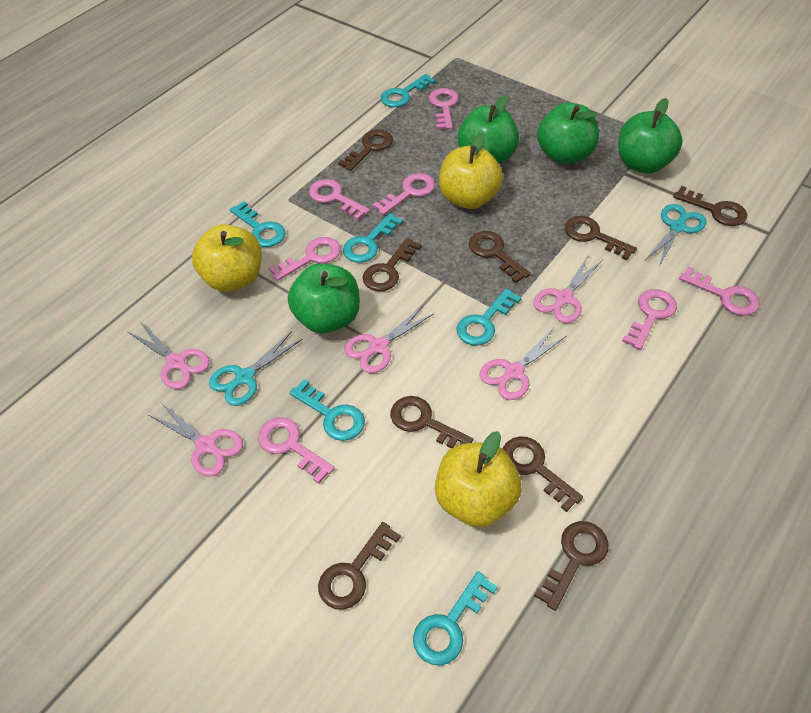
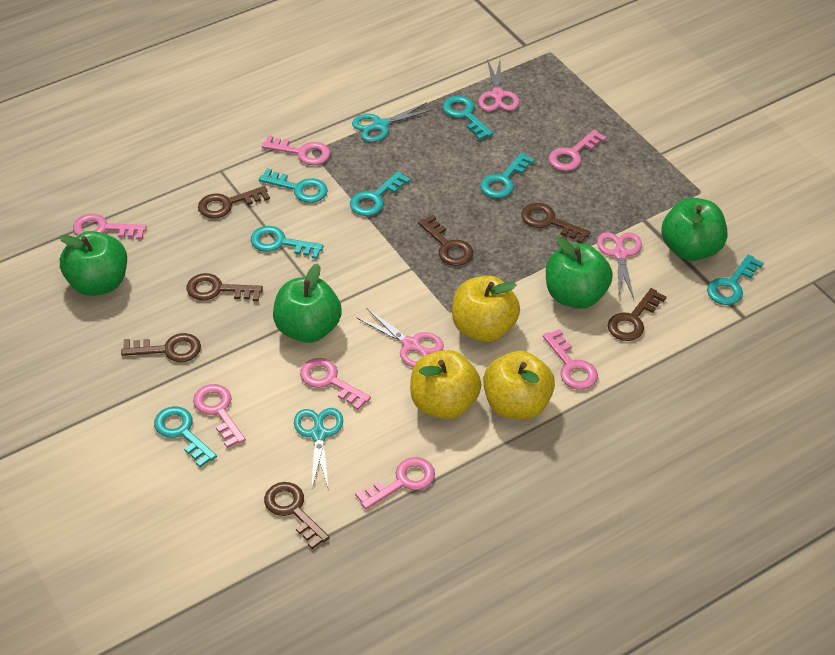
brown key: [318,522,401,610] [338,130,393,171] [362,238,422,291] [391,396,473,448] [469,231,531,283] [503,436,583,512] [534,521,609,611] [565,216,637,260] [673,186,747,226] = 9 -> [121,333,201,362] [187,273,263,301] [198,186,270,219] [264,482,330,549] [418,215,473,266] [521,203,591,243] [608,288,666,341] = 7
pink scissors: [128,323,210,389] [149,403,243,477] [344,305,435,373] [480,328,566,400] [533,255,603,323] = 5 -> [356,308,444,367] [478,59,519,111] [597,232,642,299] = 3
turquoise key: [230,201,286,247] [289,379,365,441] [343,213,403,263] [381,74,436,107] [413,571,497,666] [456,289,521,346] = 6 -> [154,406,217,467] [251,226,324,259] [259,168,328,203] [350,171,410,216] [443,96,493,140] [480,152,535,198] [707,254,763,305] = 7

